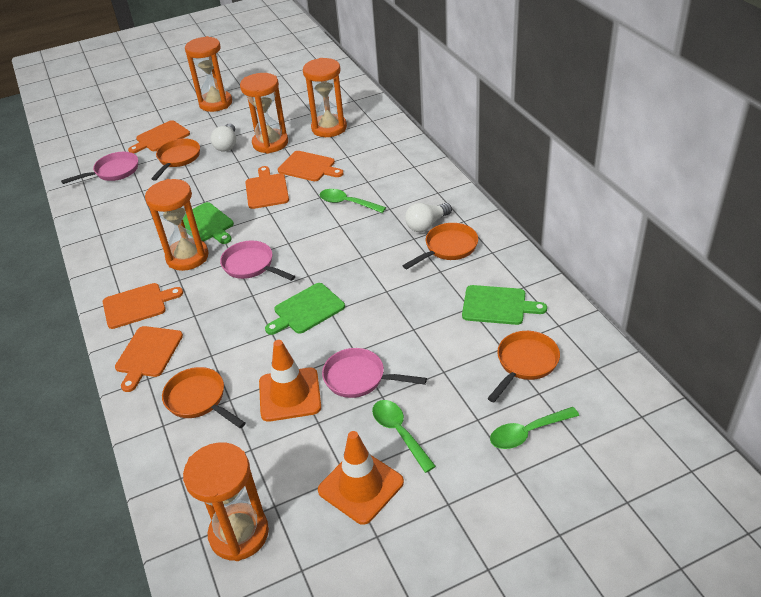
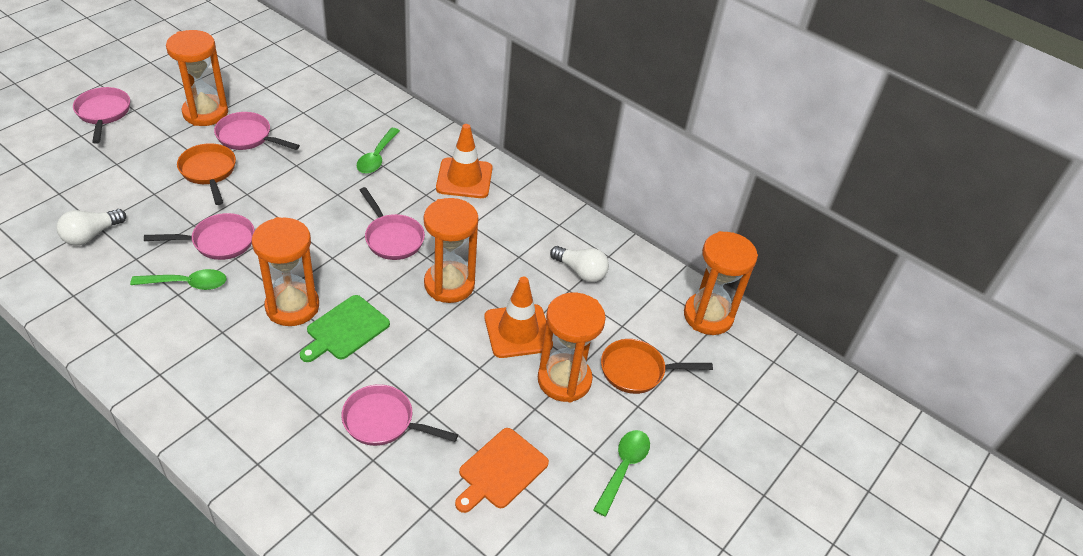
green cutting board: [183,202,234,244] [265,283,345,335] [462,285,547,325] = 3 -> [300,295,390,362] = 1
orange cutting board: [103,283,183,329] [115,326,183,392] [128,120,190,153] [245,166,289,209] [278,151,344,181] = 5 -> [455,428,549,513] = 1
orange pan: [151,139,200,181] [162,367,246,428] [402,223,478,269] [487,331,560,402] = 4 -> [177,143,236,205] [601,339,713,394] = 2
pink pan: [61,152,138,184] [220,241,295,281] [322,348,427,398] = 3 -> [73,87,130,144] [144,213,255,260] [214,112,300,150] [341,384,458,446] [360,187,425,260] = 5

